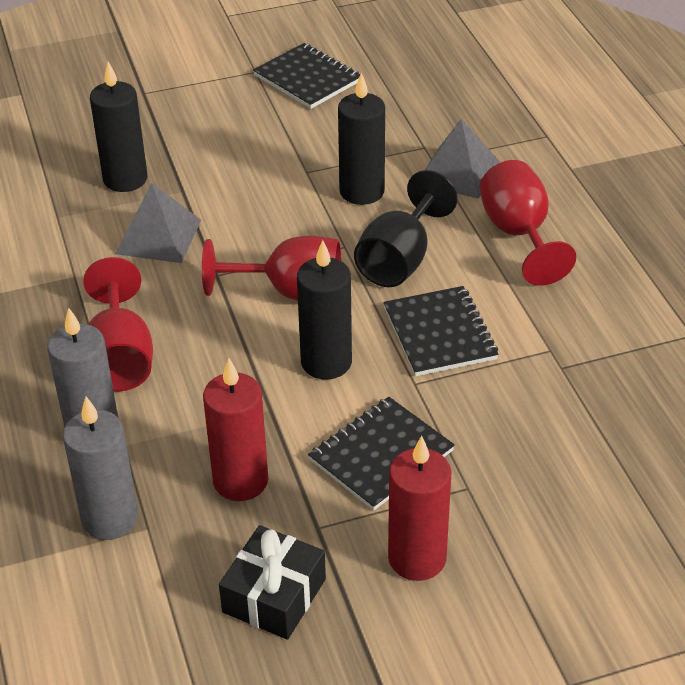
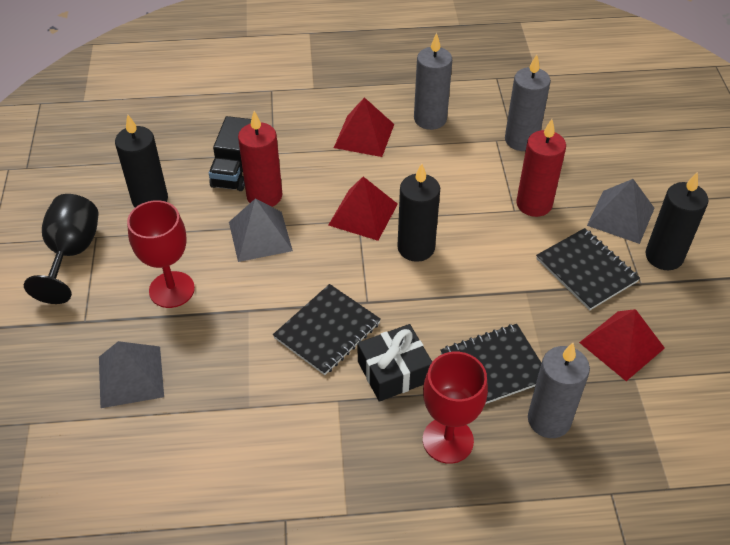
black truck: none = 0 -> [209,116,251,191] = 1
grey candle: [47,308,118,428] [63,397,138,540] = 2 -> [414,33,452,130] [505,54,551,151] [528,343,590,438] = 3
grey pyramid: [116,183,201,263] [425,119,500,199] = 2 -> [99,341,164,408] [229,199,293,262] [587,179,654,244] = 3
red goblet: [83,257,153,391] [202,236,341,301] [479,160,576,286] = 3 -> [127,200,195,308] [423,352,488,464] = 2
red pyramid: none = 0 -> [329,176,398,241] [334,97,394,157] [579,309,665,381] = 3

